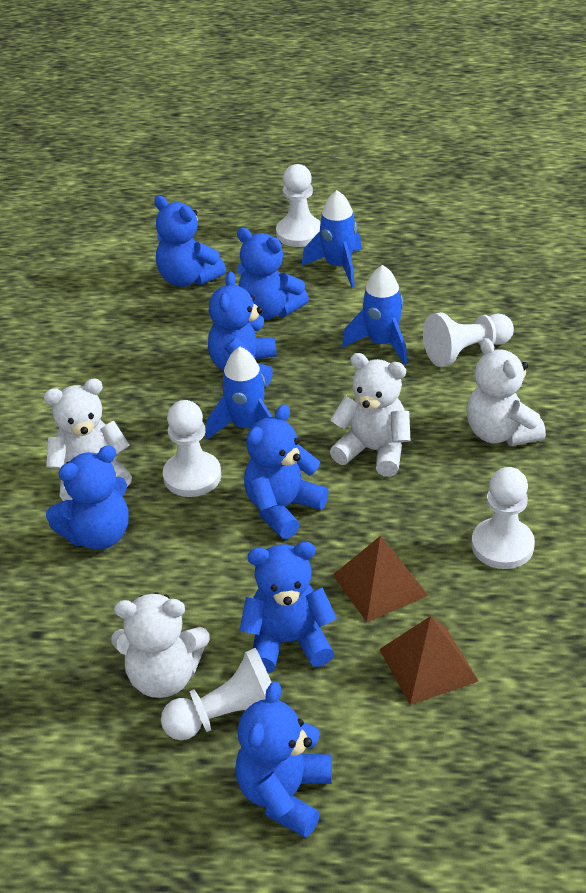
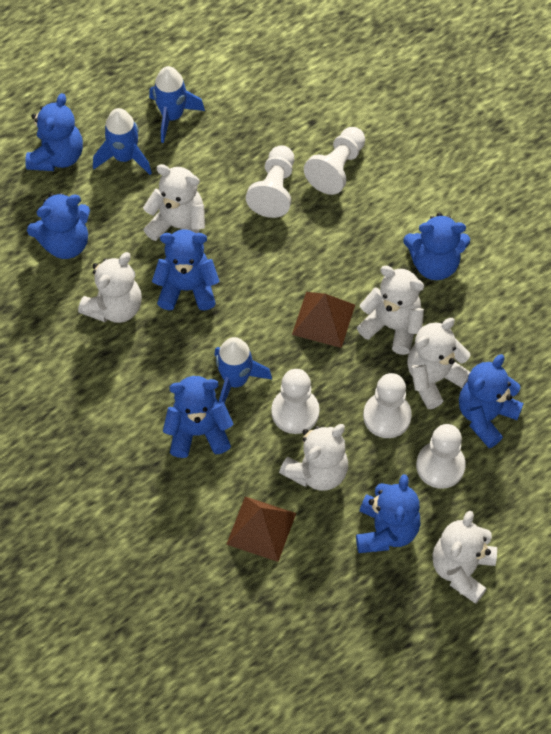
white teddy bear: [44,378,132,501] [111,592,210,698] [330,353,410,477] [467,338,546,446] = 4 -> [78,252,142,323] [143,164,205,241] [279,424,348,491] [357,266,424,355] [407,318,470,409] [432,511,497,604] = 6

